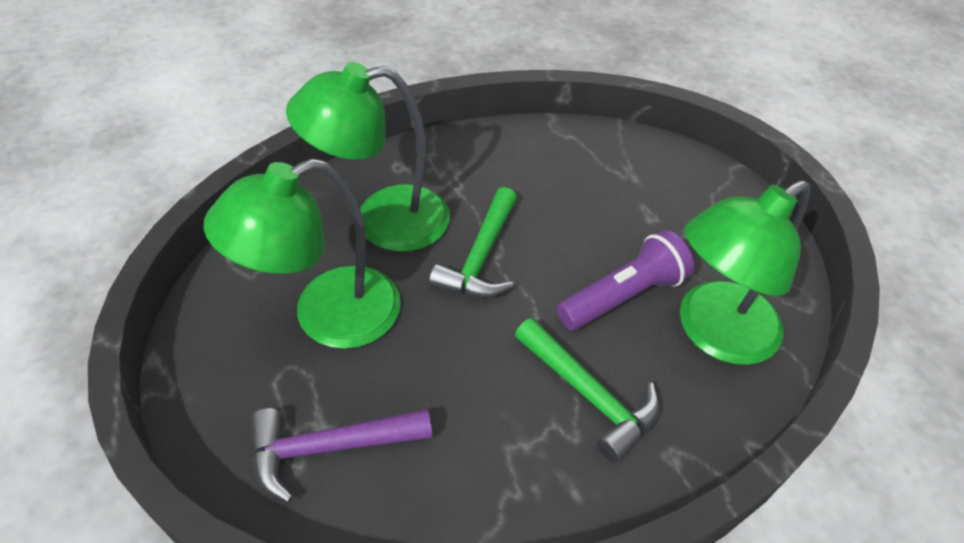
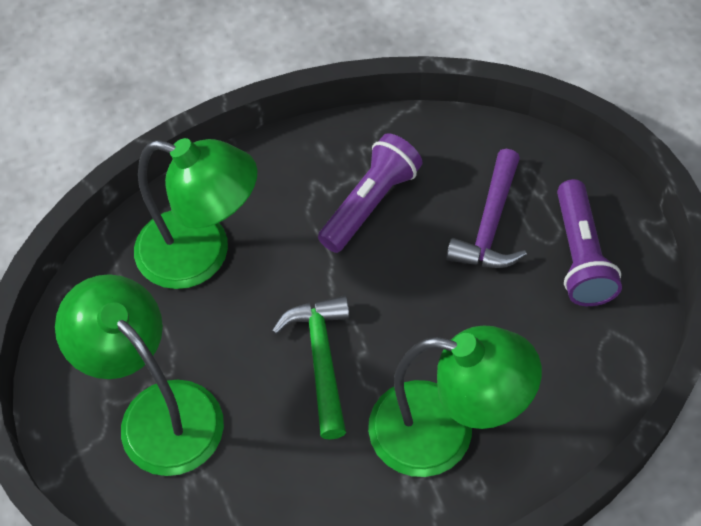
green hammer: [429,187,517,298] [515,318,660,463] = 2 -> [272,295,350,440] = 1
purple flashlight: [557,230,694,331] = 1 -> [318,133,423,253] [557,179,622,306] = 2

